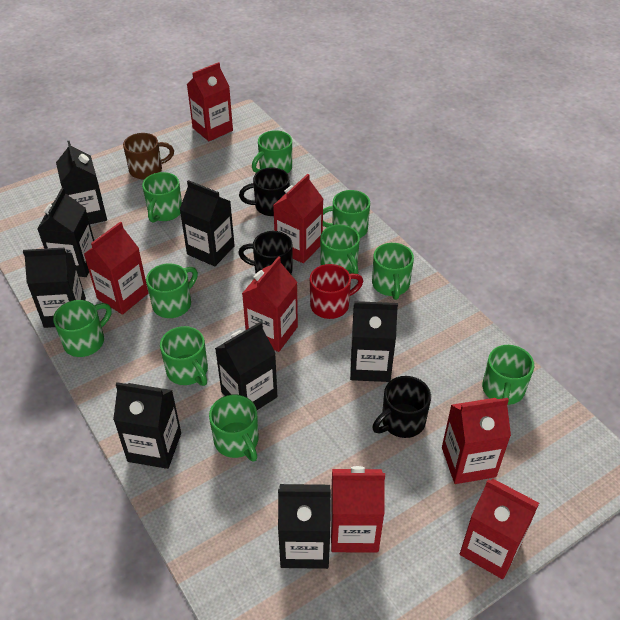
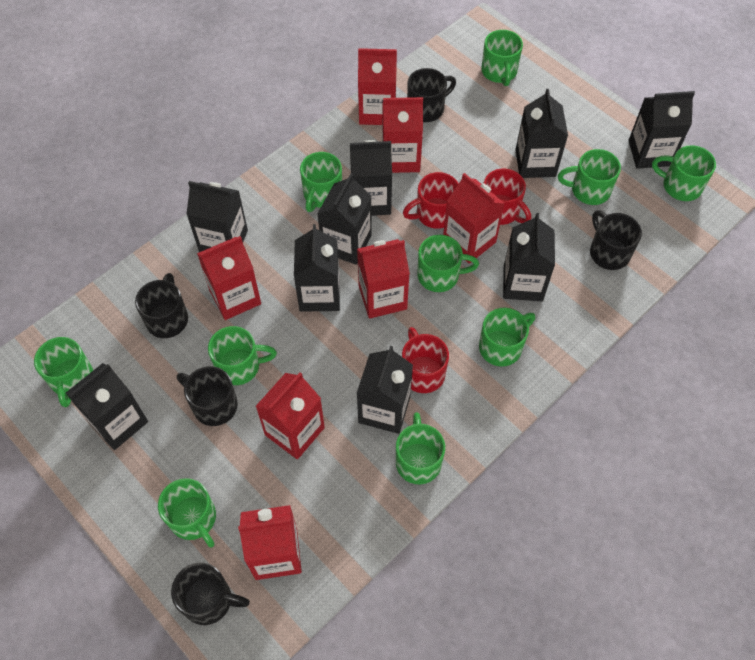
black carton: [23,248,86,328] [37,188,94,277] [56,140,107,224] [113,382,181,469] [179,180,235,266] [215,322,277,410] [278,484,331,569] [350,301,398,382] = 8 -> [66,363,148,450] [186,181,248,252] [294,224,340,312] [317,173,372,265] [350,140,392,216] [356,346,413,434] [503,213,555,301] [515,89,568,178] [628,91,695,169] = 9
black mug: [238,231,292,274] [239,168,290,216] [372,376,431,438] = 3 -> [135,273,188,338] [171,563,250,625] [177,366,238,426] [407,68,456,122] [590,210,642,270] = 5
brown mug: [123,133,174,179] = 1 -> none = 0
red mug: [310,264,363,319] = 1 -> [402,327,449,393] [403,172,459,229] [484,169,531,225] = 3

